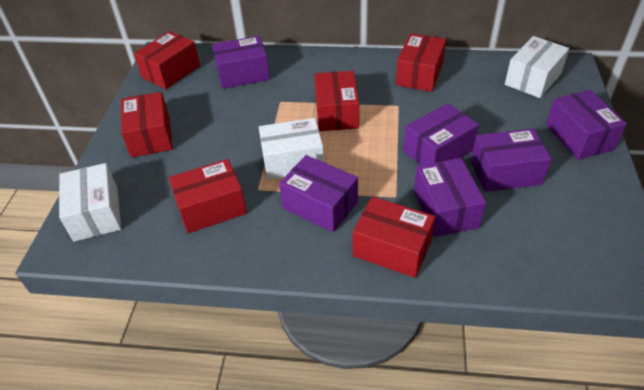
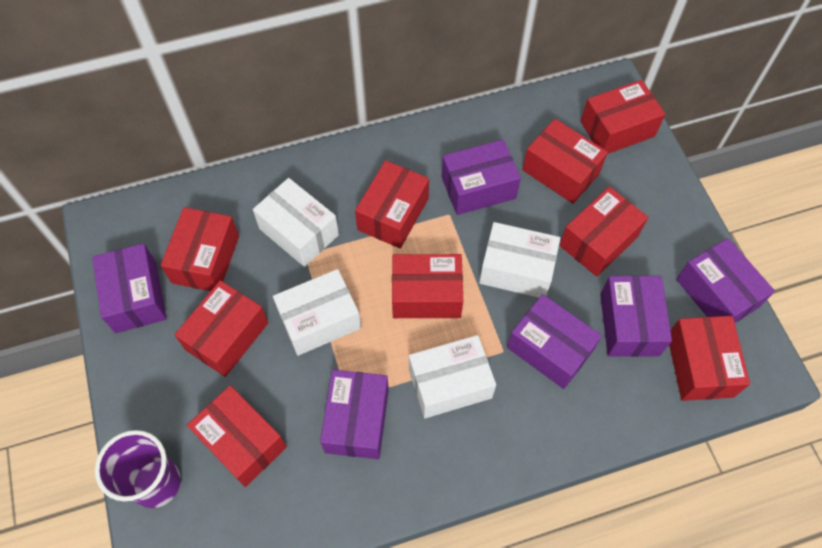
purple cup: none = 0 -> [95,430,181,508] = 1
red box: [121,92,173,158] [134,31,200,89] [169,159,247,233] [314,71,359,131] [353,196,435,278] [396,33,446,92] = 6 -> [160,207,239,291] [174,280,268,377] [187,385,287,487] [355,160,429,249] [392,254,463,318] [522,119,608,204] [559,186,648,277] [580,80,665,154] [669,316,750,401] = 9
white box: [59,163,121,242] [259,118,324,180] [505,36,569,98] = 3 -> [253,178,339,267] [273,269,361,356] [409,335,496,418] [479,222,560,298] = 4

